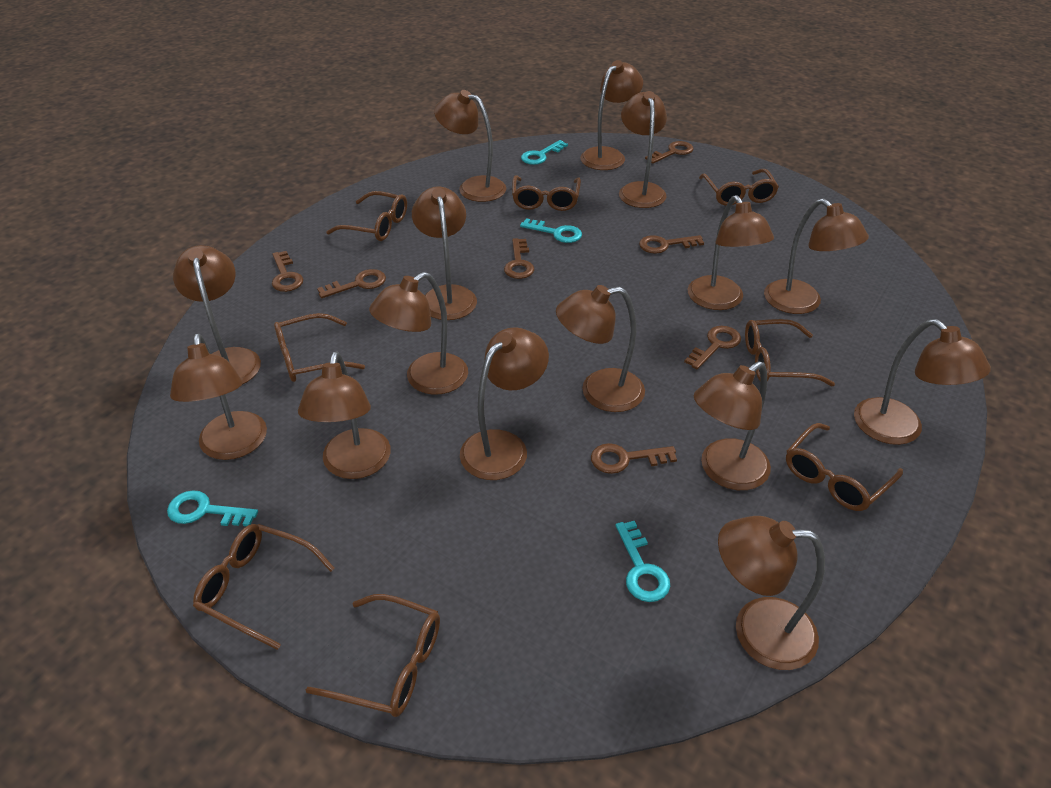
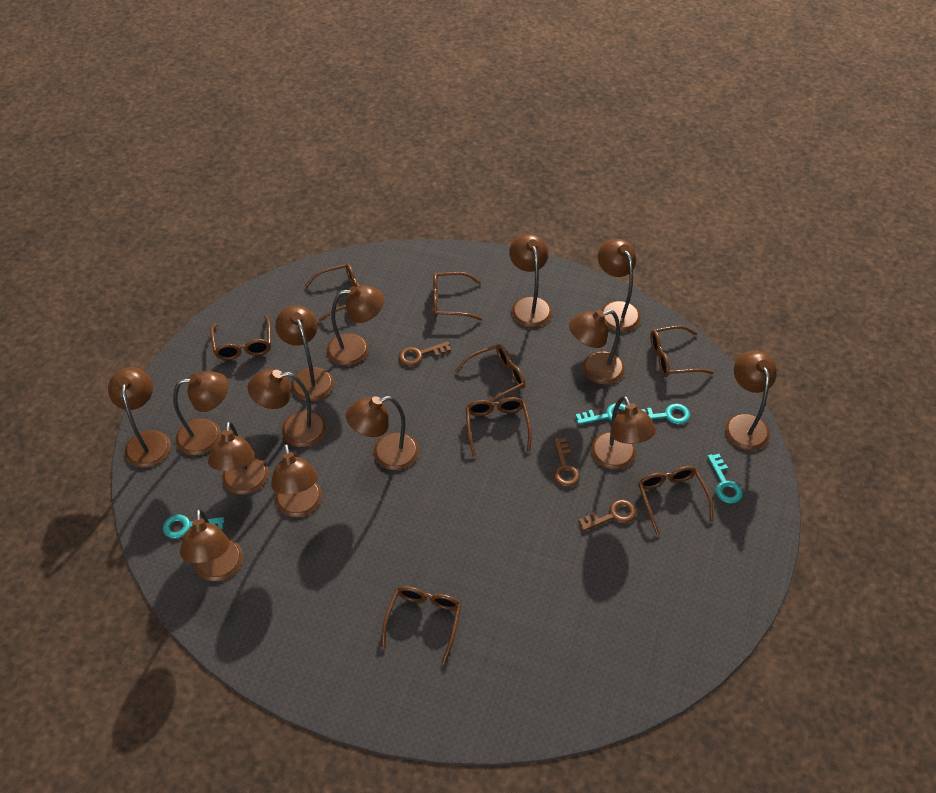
brown key: [272,251,303,292] [317,269,386,298] [504,238,534,279] [591,443,677,474] [639,235,704,254] [645,141,694,164] [684,326,741,369] = 7 -> [398,341,451,366] [554,438,580,487] [579,499,636,531] = 3
brown lamp: [170,334,267,460] [173,245,261,384] [298,351,391,479] [369,272,468,395] [412,187,477,320] [434,90,506,202] [460,327,549,480] [556,285,645,412] [580,60,643,170] [619,91,667,208] [688,195,774,310] [694,361,771,490] [718,516,825,670] [764,198,869,314] [854,319,991,445] = 15 -> [108,367,171,468] [173,371,229,456] [180,508,243,581] [208,421,268,495] [248,369,327,447] [271,444,322,517] [275,305,334,401] [327,285,384,366] [346,396,419,470] [509,234,552,327] [569,310,625,385] [591,396,656,470] [598,239,641,332] [725,350,777,450] = 14

